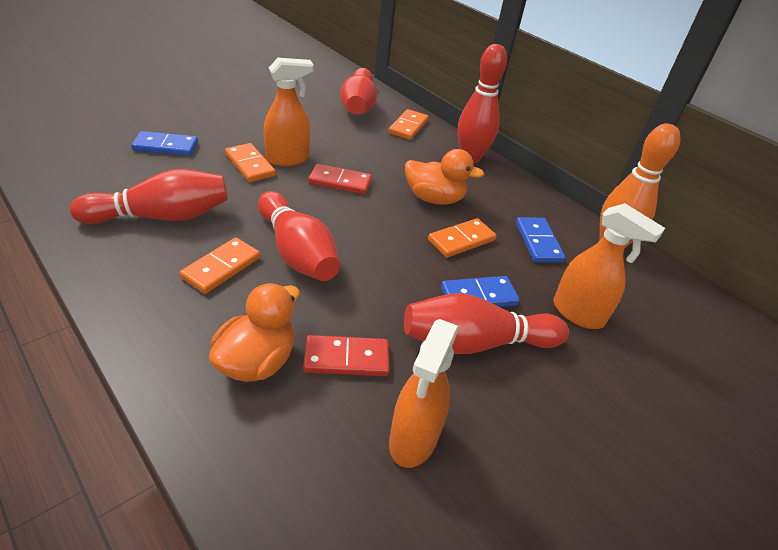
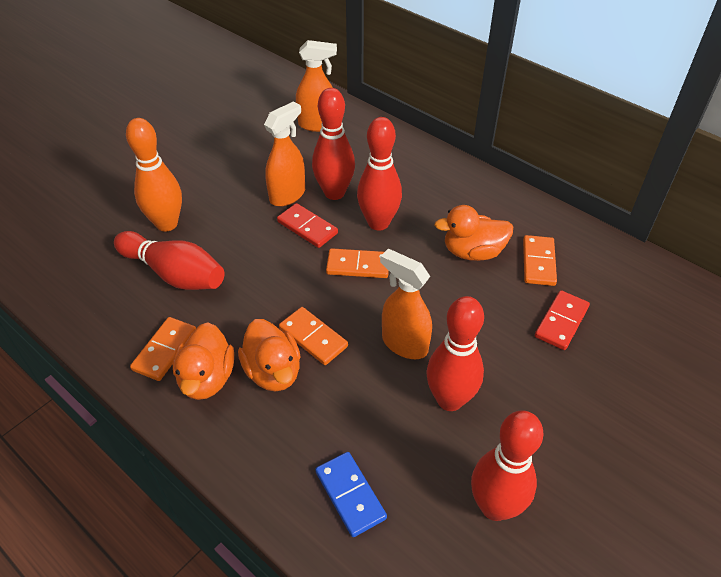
blue domino: [131,131,198,156] [441,276,520,307] [516,217,565,262] = 3 -> [315,452,387,537] = 1
orange duck: [209,283,300,382] [405,149,484,204] = 2 -> [173,322,234,400] [238,319,301,391] [435,205,513,261] = 3

